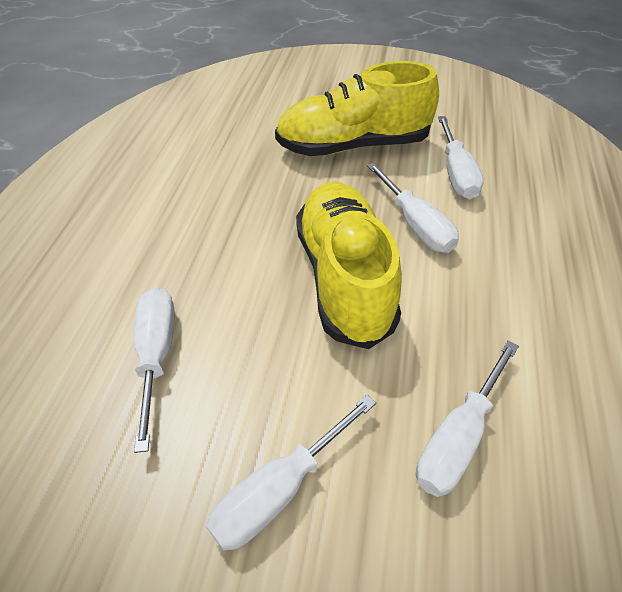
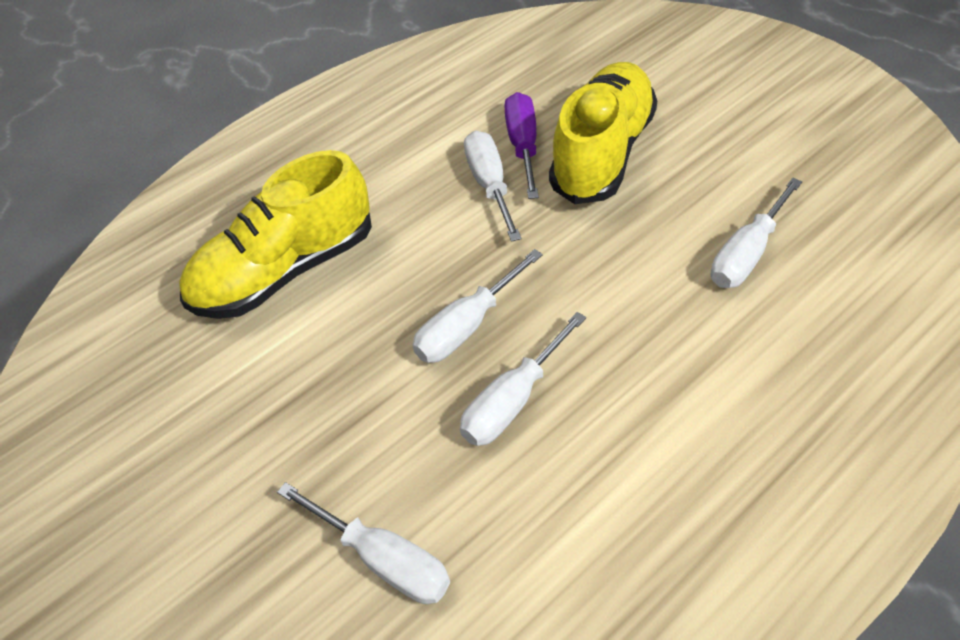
purple screwdriver: none = 0 -> [504,92,539,199] = 1

